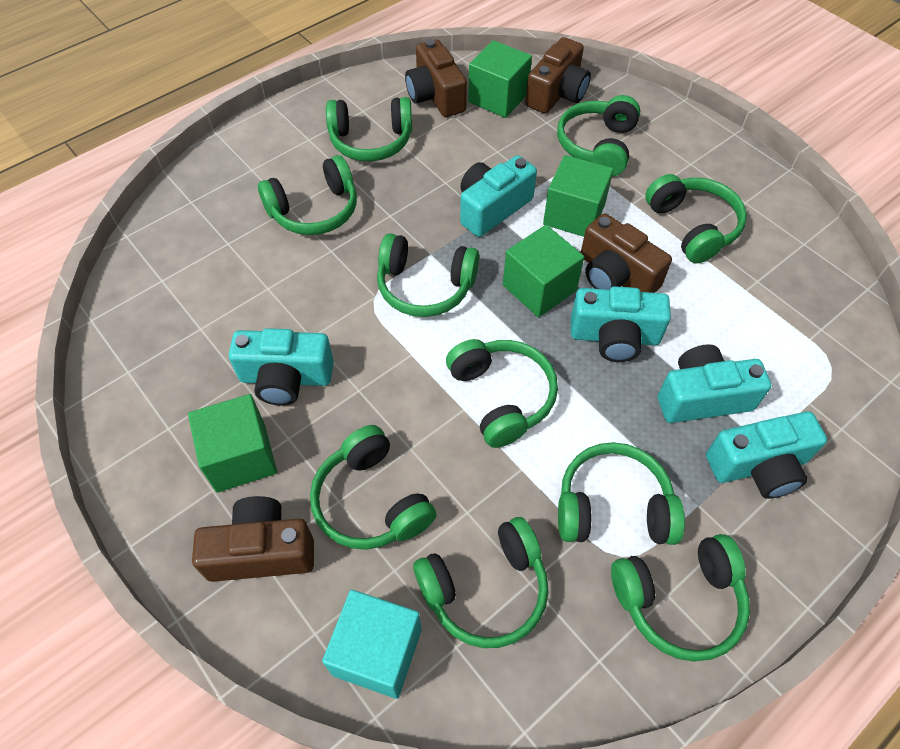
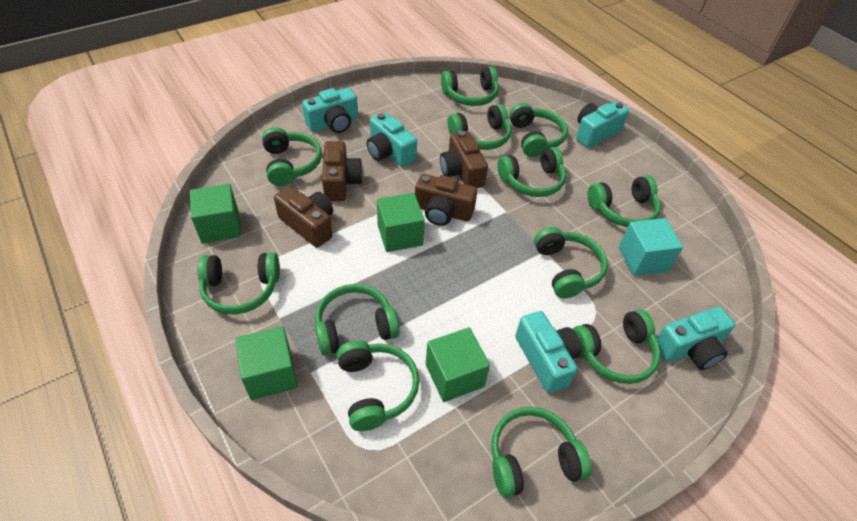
green headphones: [258,155,357,235] [310,425,437,550] [326,97,412,161] [377,233,479,317] [413,517,548,648] [446,339,558,448] [557,95,640,177] [558,442,685,545] [611,534,750,662] [645,174,747,263] = 10 -> [197,252,280,314] [262,127,322,186] [315,284,400,355] [337,340,419,431] [441,66,499,106] [447,104,511,150] [491,407,592,498] [498,147,566,197] [509,103,568,157] [534,227,608,298] [573,309,661,384] [587,175,661,227] = 12

